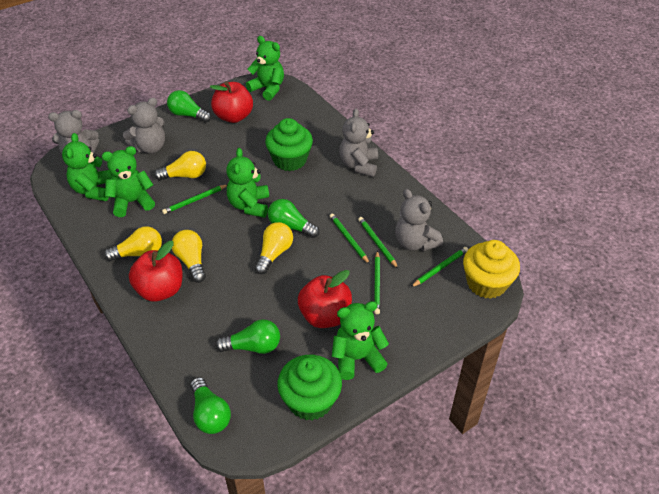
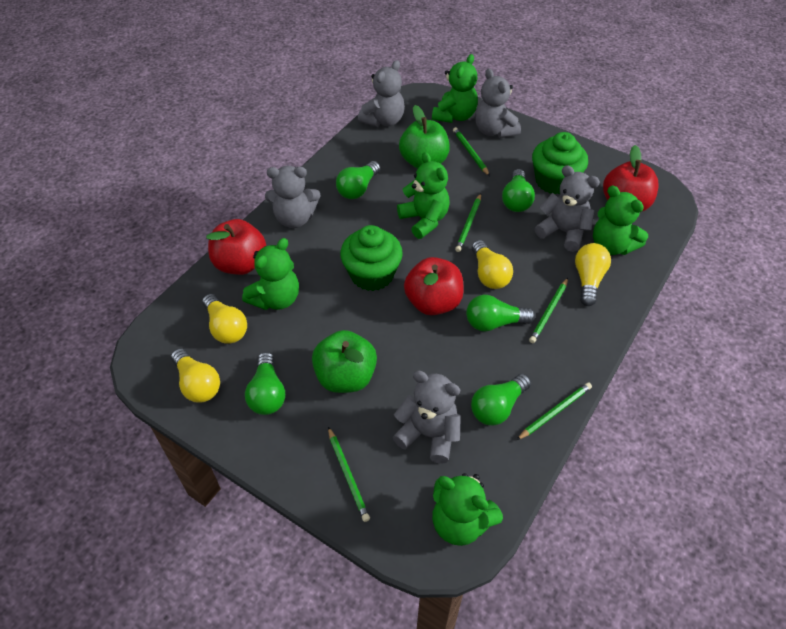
green apple: none = 0 -> [312,330,377,393] [399,105,450,169] = 2
green light bulb: [167,90,211,123] [190,377,231,434] [215,319,280,354] [268,199,319,238] = 4 -> [245,352,285,415] [336,161,380,199] [466,295,535,332] [471,374,531,426] [502,169,535,212] = 5
grey teddy bear: [48,110,99,154] [123,98,165,154] [339,108,378,177] [395,189,443,251] = 4 -> [265,166,320,228] [358,60,405,127] [393,371,461,464] [475,68,521,138] [535,165,600,252] = 5
yellow cupcake: [463,240,520,299] = 1 -> none = 0

